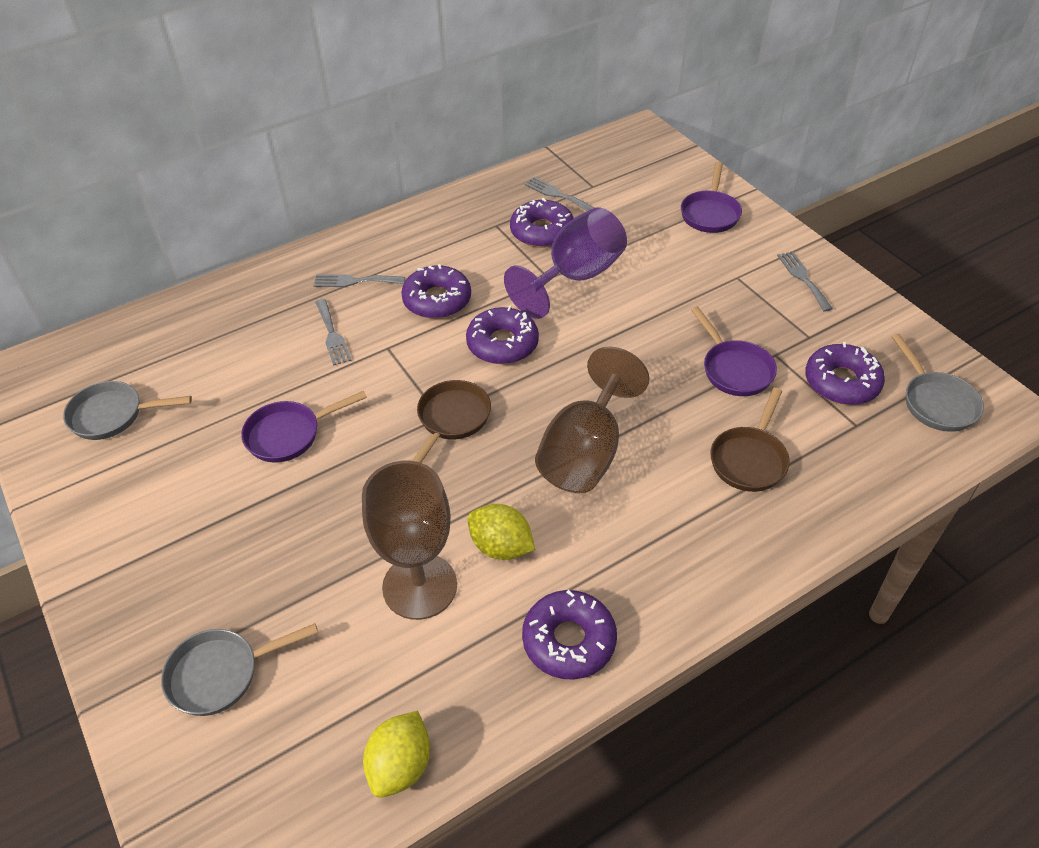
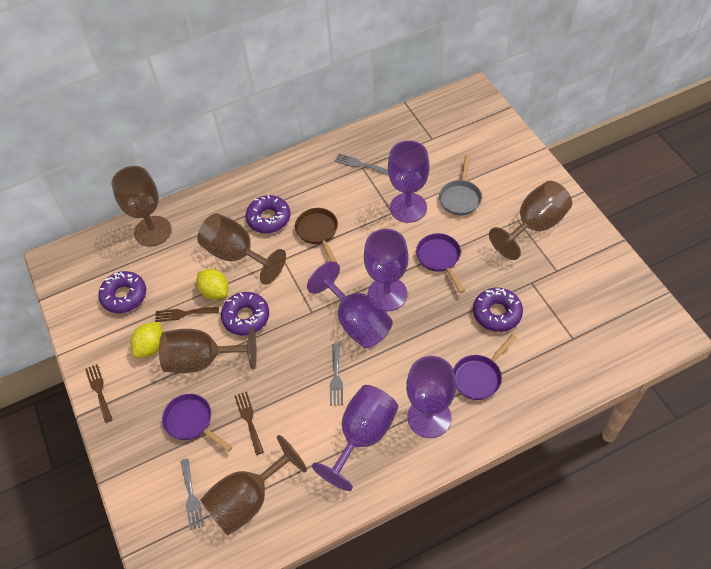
brown fork: none = 0 -> [85,364,113,423] [155,307,219,322] [235,391,264,455] = 3
brown goblet: [362,461,457,620] [535,346,650,493] = 2 -> [112,166,171,247] [159,327,257,373] [197,213,286,285] [200,435,307,536] [489,181,572,260] = 5
brown pan: [412,380,491,463] [710,388,790,492] = 2 -> [295,208,338,263] = 1
grey fork: [314,274,405,287] [315,299,352,366] [524,177,594,211] [777,251,833,312] = 4 -> [181,458,204,530] [330,343,343,406] [335,153,388,175] = 3
grey pan: [63,381,192,440] [161,623,318,716] [891,334,984,432] = 3 -> [439,155,482,215] = 1
purple donut: [401,264,471,319] [466,306,539,364] [510,198,574,248] [522,590,617,680] [805,342,885,405] = 5 -> [99,271,146,313] [221,292,269,336] [246,195,290,233] [473,288,523,332] = 4
purple goblet: [504,208,627,319] = 1 -> [307,261,393,348] [312,385,398,491] [364,229,409,312] [388,140,429,223] [406,356,456,438] = 5

